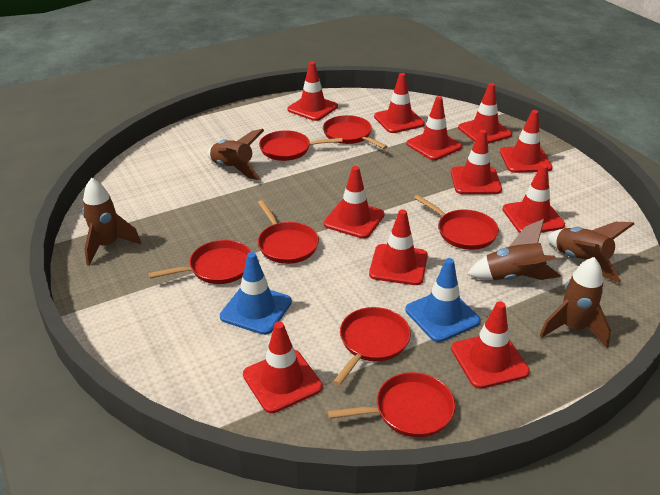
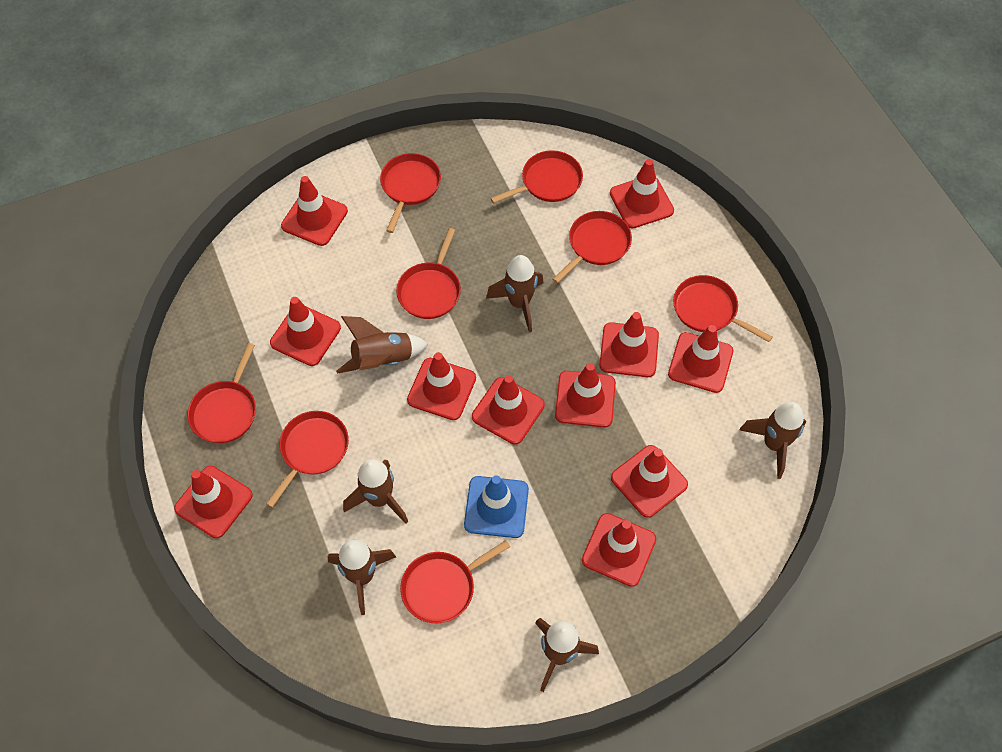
blue traffic cone: [220,252,292,335] [405,258,481,342] = 2 -> [464,475,529,538] = 1
brown rocket: [82,178,141,266] [207,129,264,180] [467,219,561,280] [540,257,611,347] [547,222,634,282] = 5 -> [328,540,396,615] [336,316,428,373] [343,459,408,524] [486,255,544,332] [535,618,599,692] [740,402,806,479] = 6
red pan: [148,240,251,284] [258,200,319,264] [259,130,343,161] [323,115,388,149] [328,372,455,438] [333,307,411,386] [414,195,499,250] = 7 -> [187,343,256,443] [266,411,349,508] [380,153,441,233] [396,228,461,319] [400,540,510,623] [490,150,583,204] [552,211,632,283] [673,275,772,342] = 8

